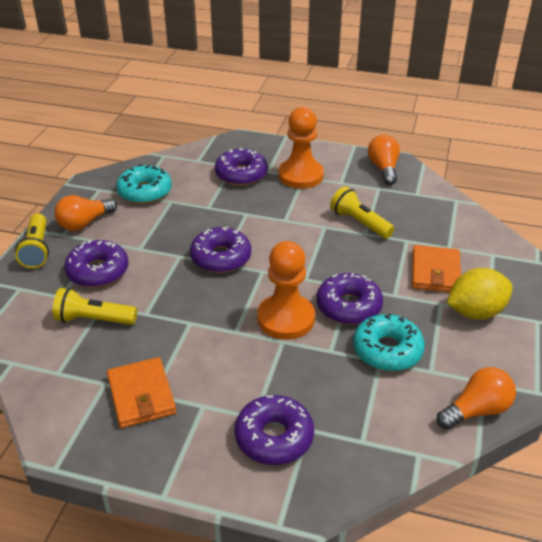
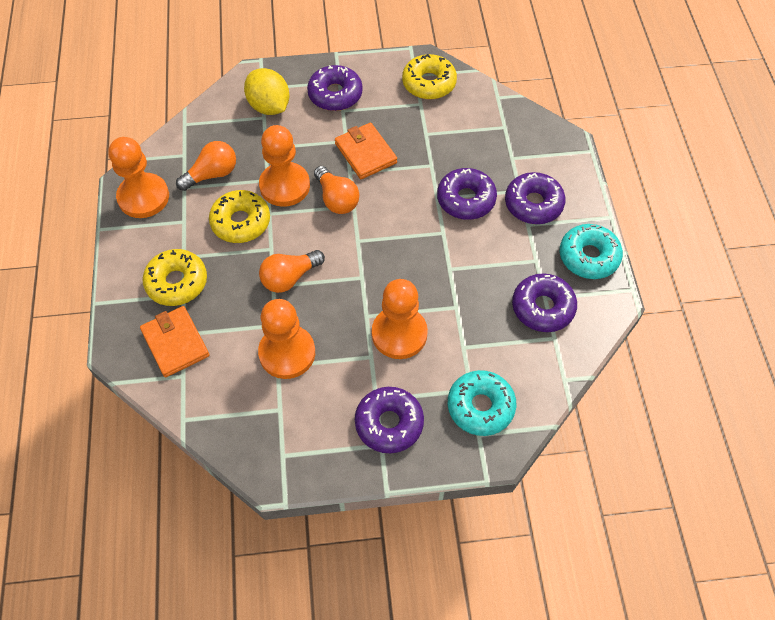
orange pawn: [257,241,315,340] [278,107,324,189] = 2 -> [109,137,169,218] [258,299,315,379] [259,125,310,207] [372,279,428,359] = 4
yellow donut: none = 0 -> [142,249,207,306] [209,190,270,243] [402,54,457,100] = 3
yellow flashlight: [15,213,49,268] [52,288,137,325] [330,186,395,239] = 3 -> none = 0

